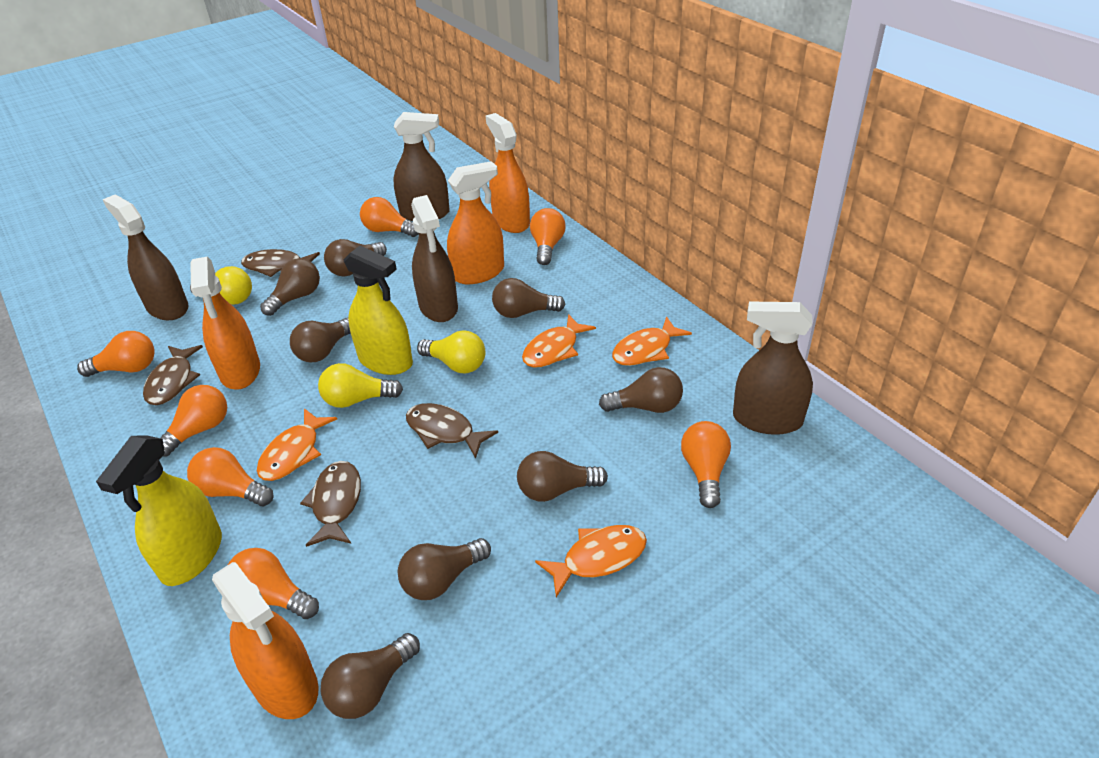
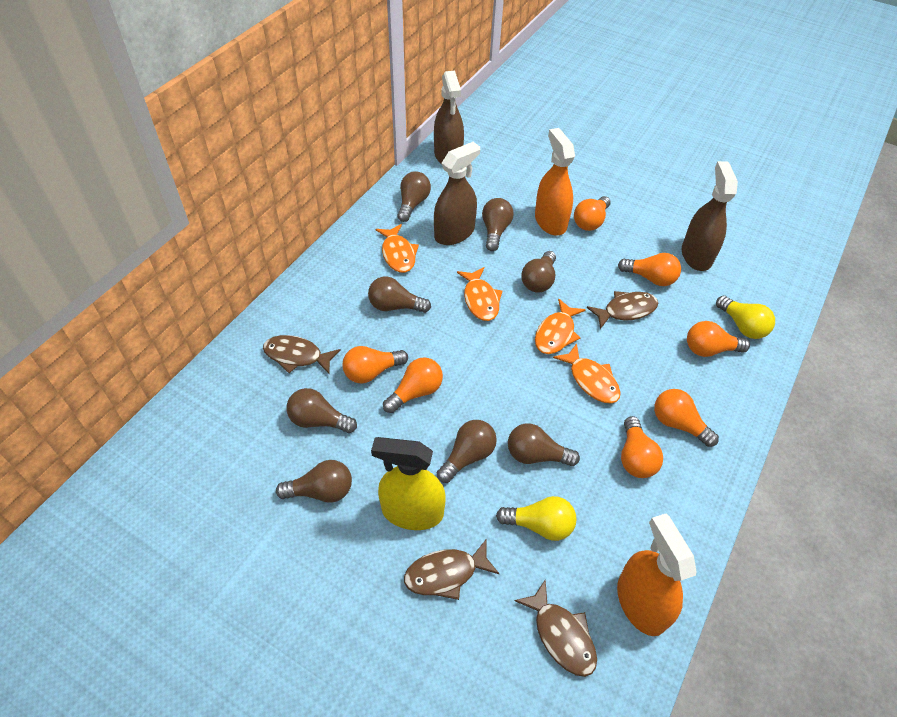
brown spray bottle: [102,195,189,320] [393,112,450,221] [411,195,458,322] [733,302,813,435] = 4 -> [434,71,464,163] [434,142,480,245] [682,161,738,271] = 3
orange spray bottle: [191,257,260,390] [212,562,319,719] [447,161,504,284] [486,113,530,233] = 4 -> [535,128,575,236] [617,514,696,636] = 2
yellow light bulb: [190,266,252,305] [318,363,403,408] [417,330,486,373] = 3 -> [496,496,577,541] [716,296,775,339] = 2
yellow spray bottle: [96,436,222,586] [344,246,413,375] = 2 -> [371,437,446,530] = 1

